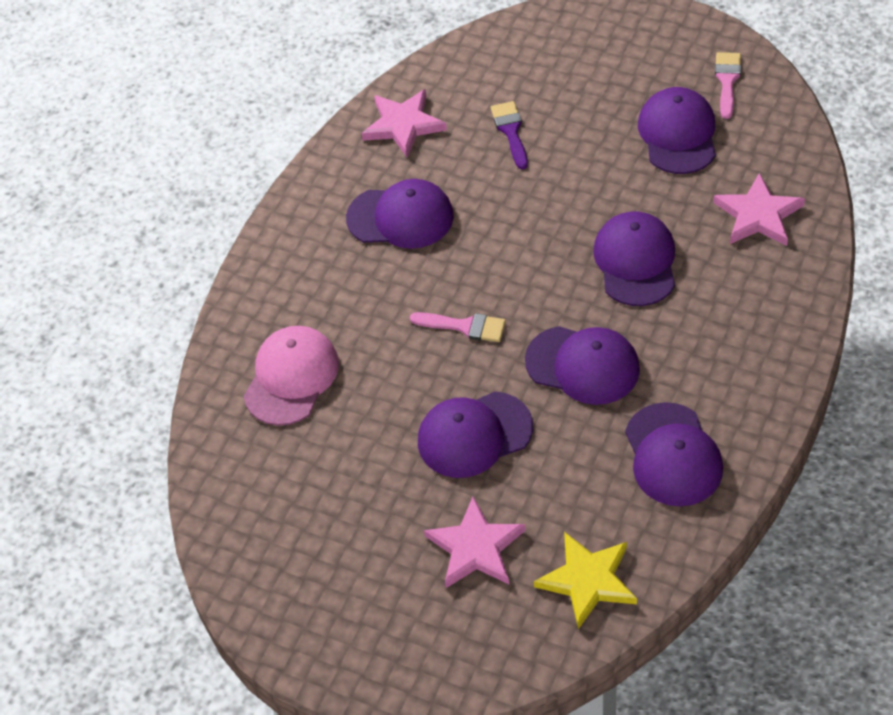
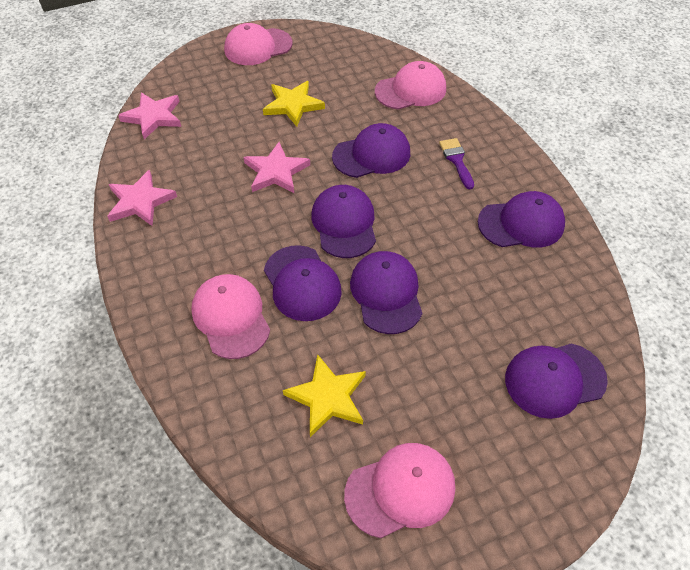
pink brush: [410,312,506,342] [715,52,741,119] = 2 -> none = 0
pink cap: [244,326,339,426] = 1 -> [191,274,270,359] [224,23,293,65] [344,443,455,538] [375,61,446,110] = 4
yellow star: [534,532,637,629] = 1 -> [263,81,325,127] [283,354,366,437] = 2

